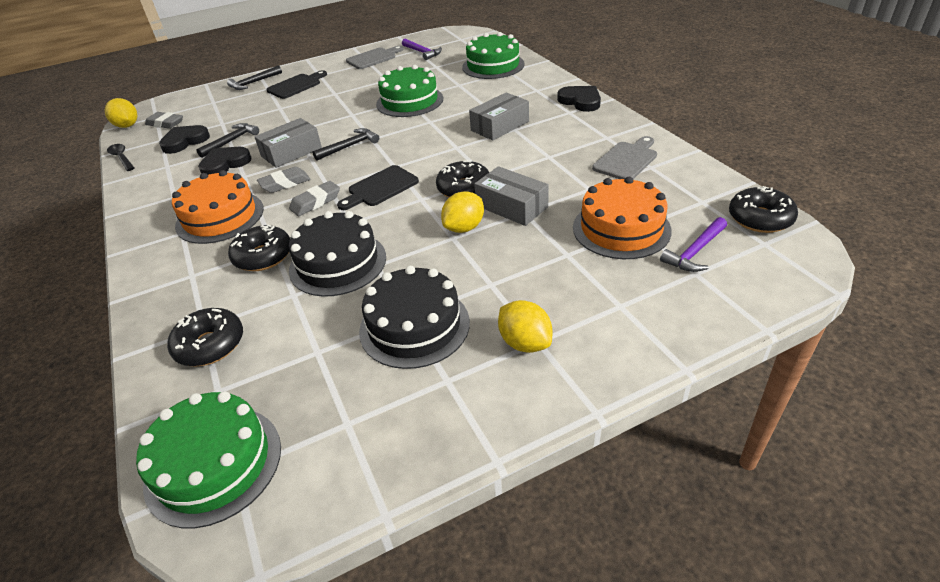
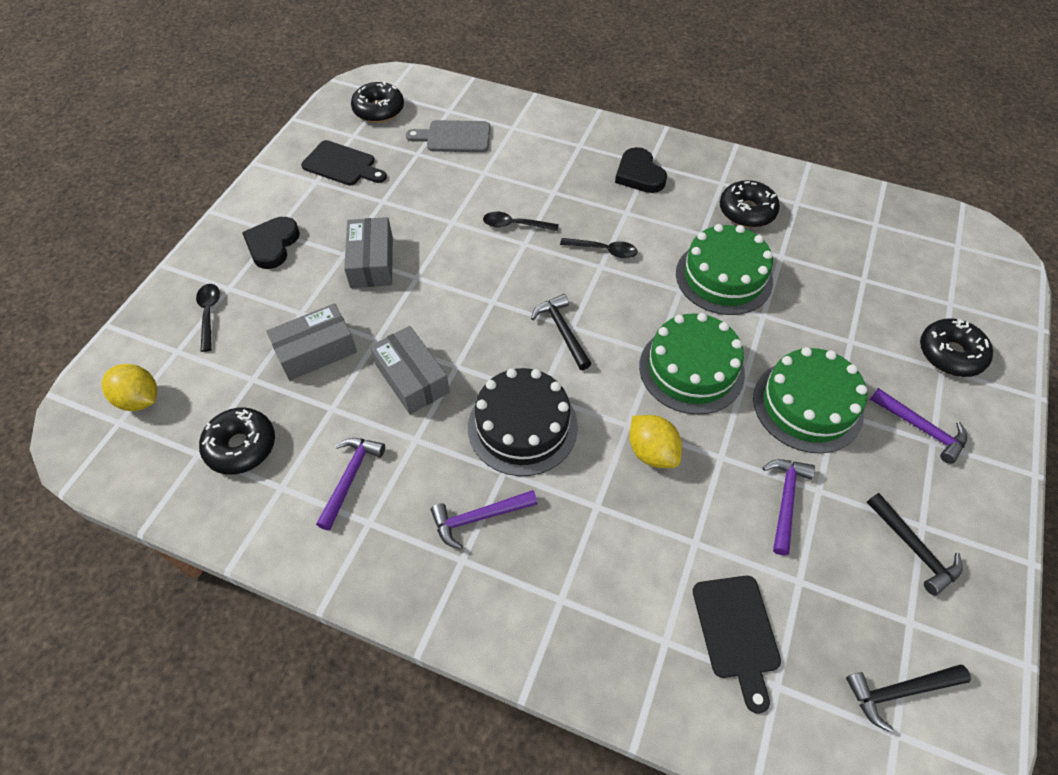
black cake: [289,211,386,297] [359,266,470,369] = 2 -> [468,368,578,476] = 1
black heart: [159,125,210,154] [198,147,251,175] [557,86,601,112] = 3 -> [242,217,300,269] [615,147,667,193] = 2
black spoon: [107,144,134,171] = 1 -> [196,284,220,352] [483,212,559,231] [560,238,638,259] = 3
grey cutting board: [346,46,403,69] [592,136,657,179] = 2 -> [406,120,490,152] = 1
grey eraser: [145,112,183,129] [257,167,310,193] [289,181,340,216] = 3 -> none = 0
orange cake: [172,170,264,244] [573,177,672,259] = 2 -> none = 0
purple hammer: [402,39,442,60] [660,217,727,272] = 2 -> [316,438,385,531] [431,490,538,550] [763,459,815,555] [870,388,967,464] = 4
yellow lemon: [104,98,138,128] [441,191,484,233] [498,300,552,353] = 3 -> [102,364,157,411] [629,415,682,468] = 2

